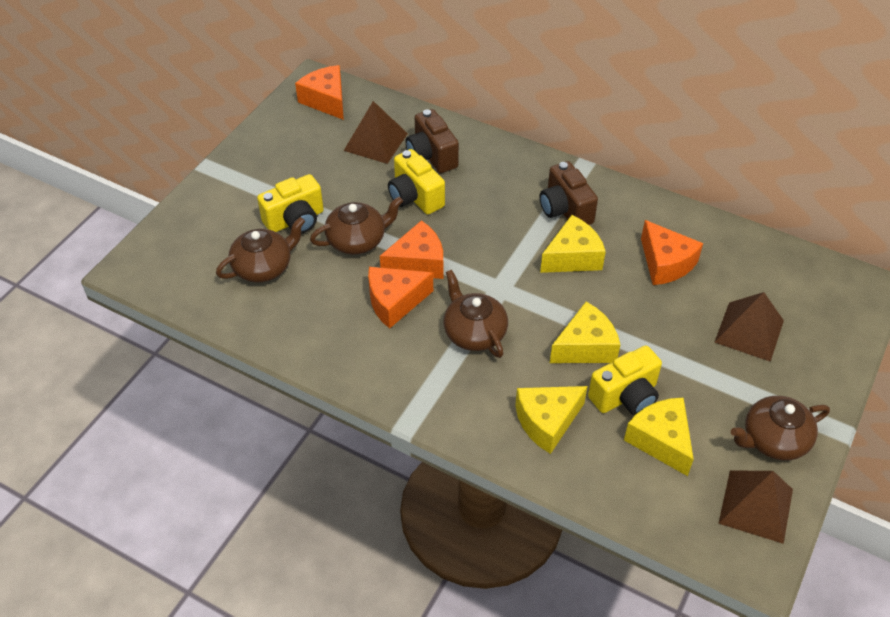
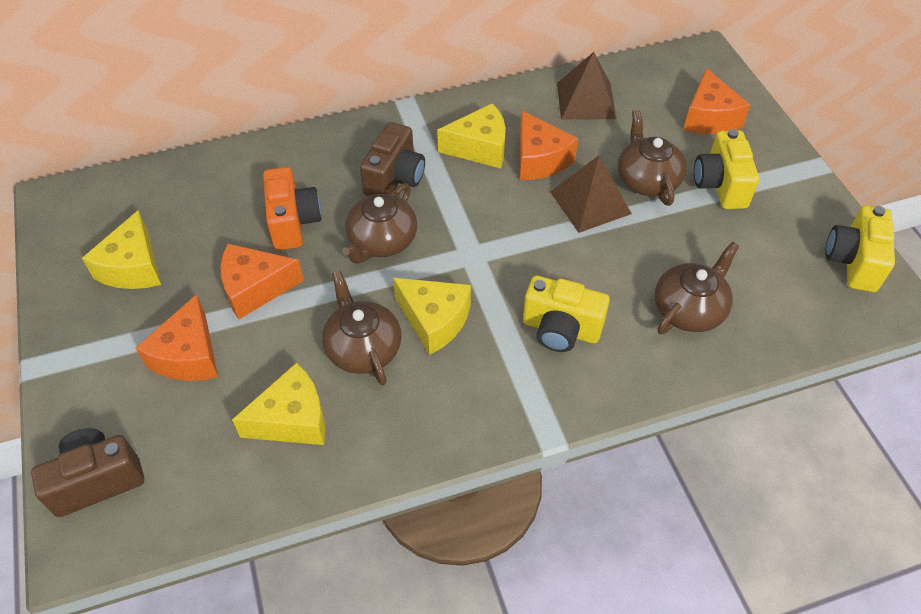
brown pyramid: [344,101,408,164] [714,292,784,362] [718,470,793,544] = 3 -> [550,156,632,233] [557,52,616,120] = 2
orange camera: none = 0 -> [263,167,322,250] = 1

